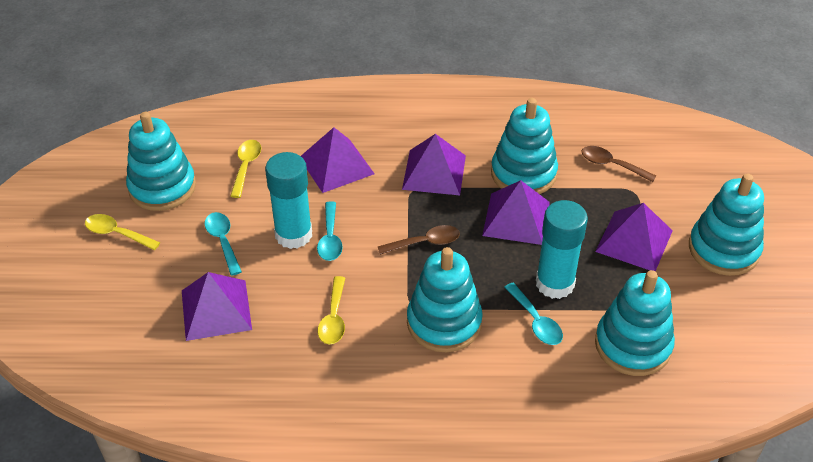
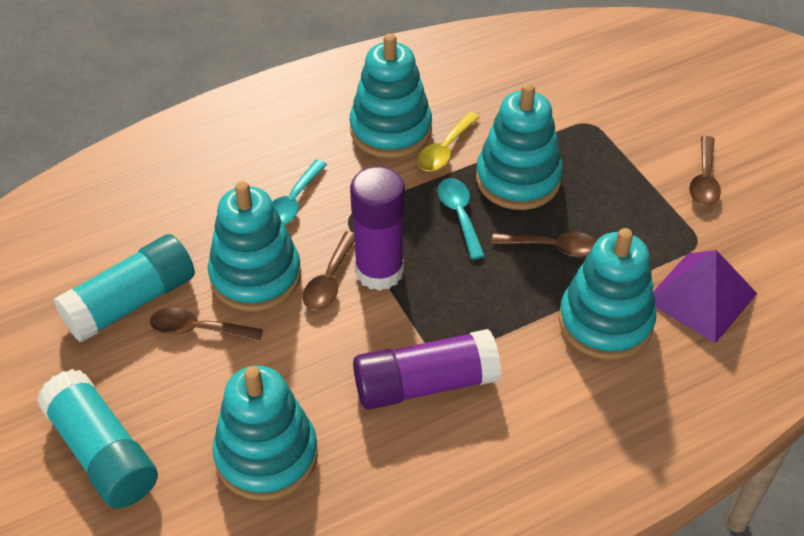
brown spoon: [378,225,460,255] [581,146,656,182] = 2 -> [150,308,263,342] [303,231,355,310] [492,232,597,257] [689,136,721,205] = 4
purple glue stick: none = 0 -> [350,166,405,291] [353,329,501,410] = 2
purple pyramid: [182,272,252,341] [301,127,375,193] [402,134,466,195] [482,180,550,245] [595,203,673,271] = 5 -> [653,250,757,344] = 1
turquoise spoon: [204,212,242,276] [317,201,343,261] [504,283,563,345] = 3 -> [272,160,327,225] [438,178,485,260] = 2
yellow spoon: [85,214,160,250] [230,140,261,198] [318,276,345,344] = 3 -> [417,112,479,171] = 1

